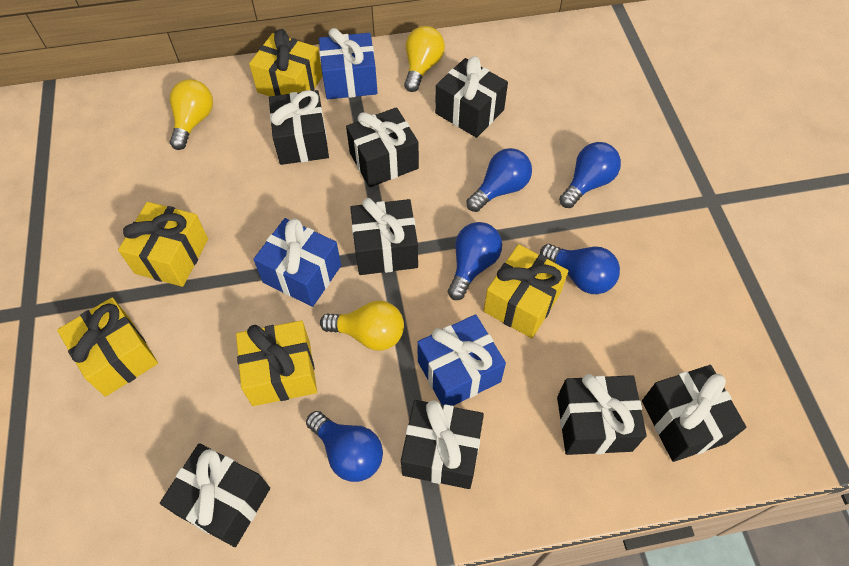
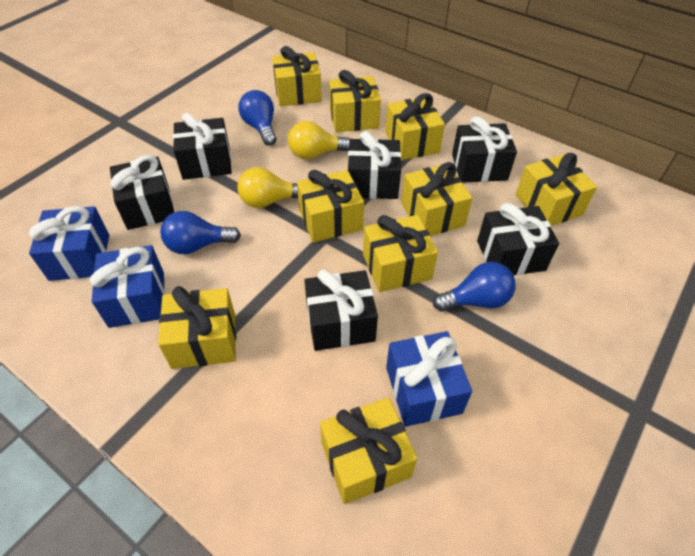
black gift: [160,443,270,547] [269,90,329,165] [346,107,419,187] [350,198,418,275] [401,400,484,489] [435,56,508,138] [557,374,647,455] [642,365,746,462] = 8 -> [110,155,174,230] [173,113,232,180] [304,269,378,351] [348,131,401,199] [452,116,517,183] [477,203,559,275] = 6
blue light bulb: [306,411,383,482] [448,222,502,300] [466,148,532,212] [540,244,620,294] [559,142,621,208] = 5 -> [160,211,241,254] [238,90,276,146] [433,262,516,311] = 3
yellow gift: [57,298,158,397] [118,202,208,287] [236,320,317,406] [249,29,323,96] [484,244,568,338] = 5 -> [158,286,236,369] [272,46,322,106] [297,170,364,243] [320,397,418,504] [329,70,381,132] [363,215,438,292] [385,93,445,160] [401,162,472,236] [516,153,597,226] = 9
yellow light bulb: [170,79,213,150] [320,301,404,351] [404,26,445,92] = 3 -> [237,167,298,208] [288,121,350,159] = 2

